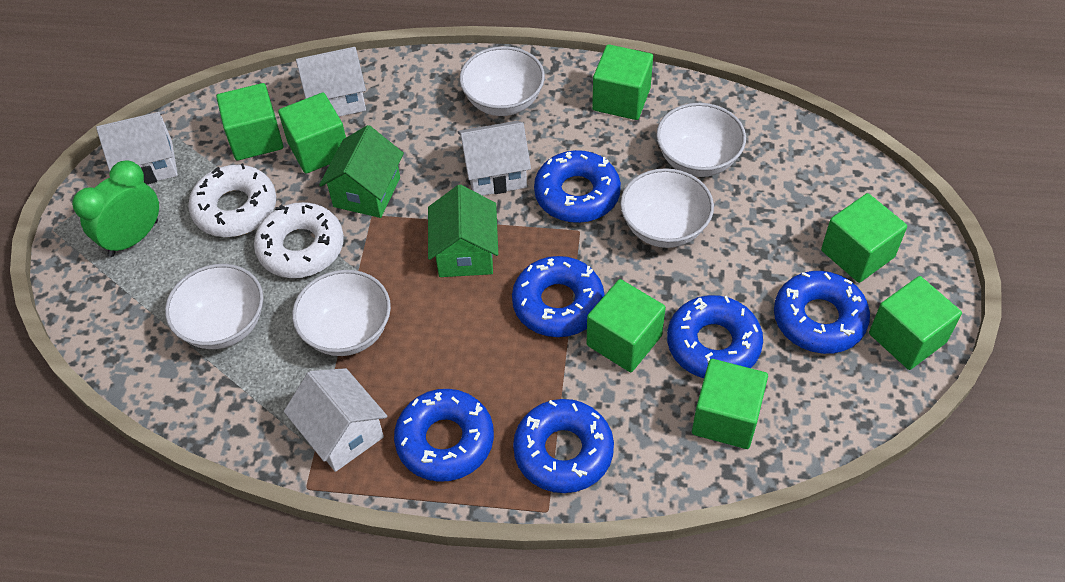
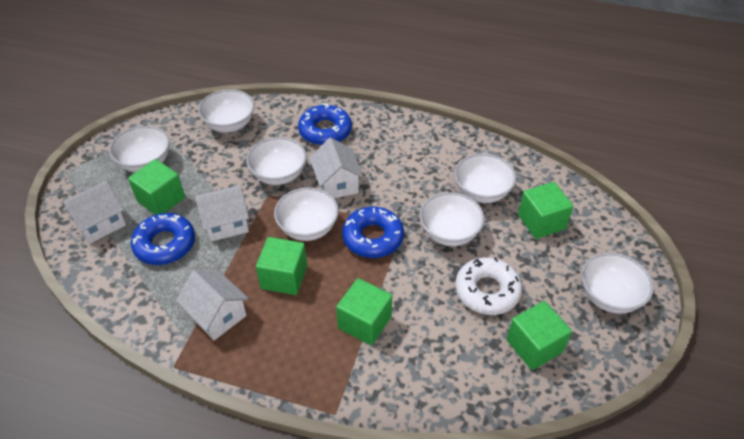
blue donut: [394,389,494,482] [512,256,605,337] [513,399,614,493] [534,150,621,223] [667,295,763,378] [774,271,870,354] = 6 -> [131,213,195,265] [298,103,352,146] [342,207,404,258] = 3
green clock: [72,160,159,257] = 1 -> none = 0
green cube: [216,83,283,161] [278,93,346,174] [587,279,666,372] [592,44,653,120] [692,359,768,449] [821,193,907,283] [869,276,962,370] = 7 -> [128,159,185,215] [256,237,307,295] [336,278,392,345] [507,301,572,370] [518,182,574,239] = 5
green house: [319,125,404,218] [428,184,498,277] = 2 -> none = 0
white bowl: [165,264,263,349] [292,270,391,356] [460,46,545,116] [620,168,714,248] [656,103,746,177] = 5 -> [109,126,170,172] [198,89,255,133] [246,137,307,185] [274,188,339,241] [419,192,485,246] [454,153,516,203] [581,253,654,314] = 7
white donut: [188,163,276,237] [254,202,344,278] = 2 -> [455,257,522,315] = 1

